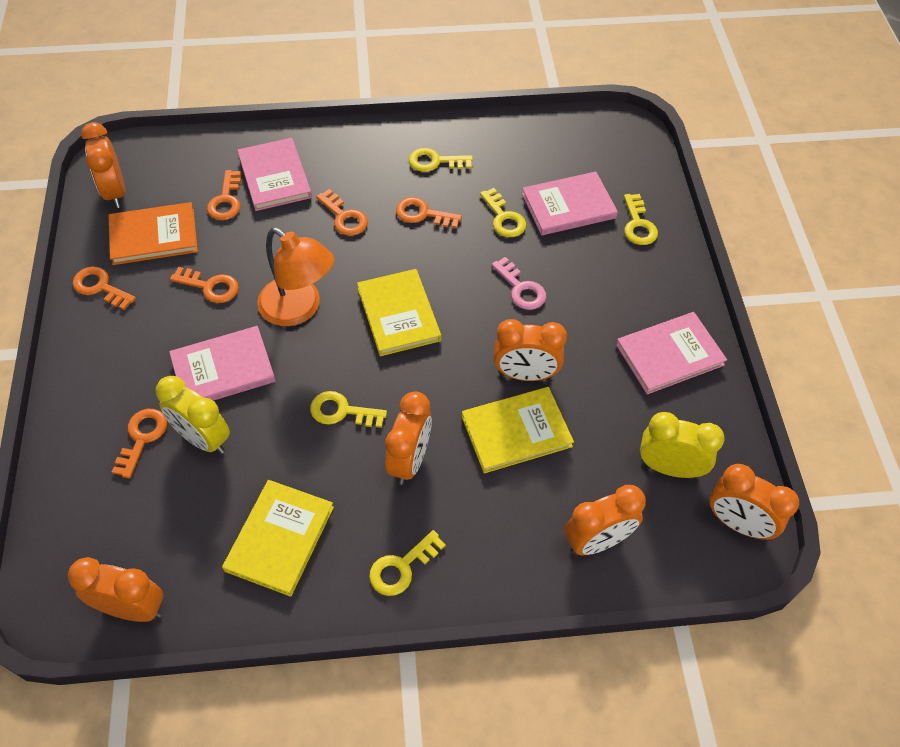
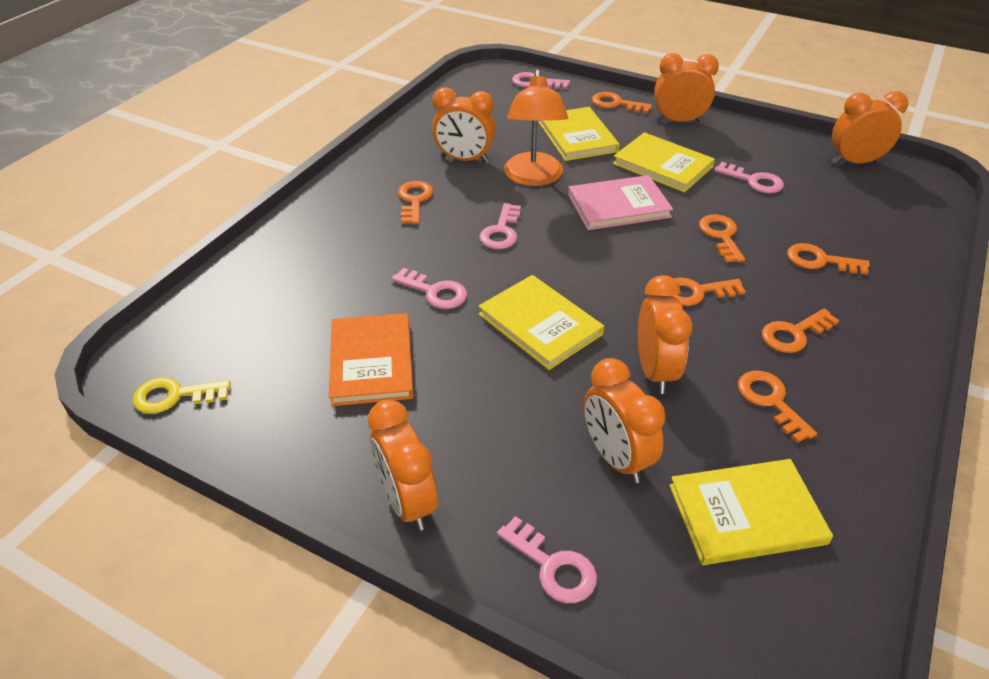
orange key: [73,267,136,310] [112,409,167,478] [170,267,239,303] [207,170,241,220] [316,189,368,236] [396,197,462,228] = 6 -> [398,181,433,224] [592,92,652,113] [670,278,746,306] [699,215,745,262] [738,371,817,443] [762,309,839,353] [787,243,870,275] = 7
pink book: [169,326,276,401] [237,138,312,211] [522,171,618,235] [616,312,727,394] = 4 -> [568,175,673,230] = 1
pink key: [492,257,546,310] = 1 -> [392,268,467,309] [479,203,521,249] [497,516,597,603] [512,72,570,89] [714,162,784,193] = 5
yellow book: [222,480,334,597] [357,269,441,356] [462,387,574,474] = 3 -> [478,275,604,370] [539,107,620,161] [613,132,715,193] [669,459,833,565] = 4
yellow clock: [156,376,230,454] [640,412,725,478] = 2 -> none = 0
yellow key: [310,391,387,428] [369,530,446,596] [409,148,473,172] [480,188,526,237] [624,194,658,245] = 5 -> [133,377,231,414] = 1

